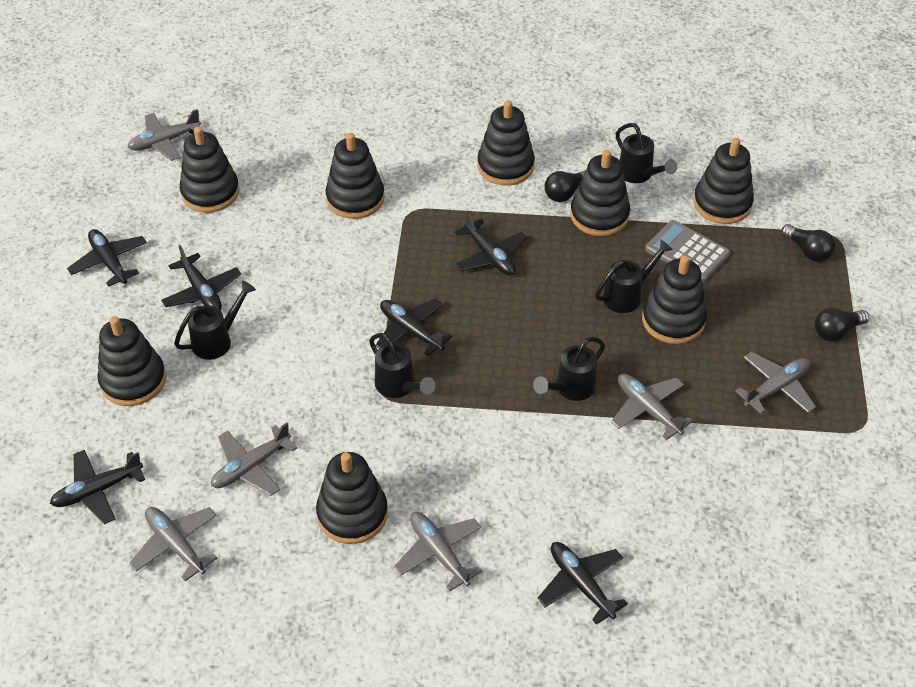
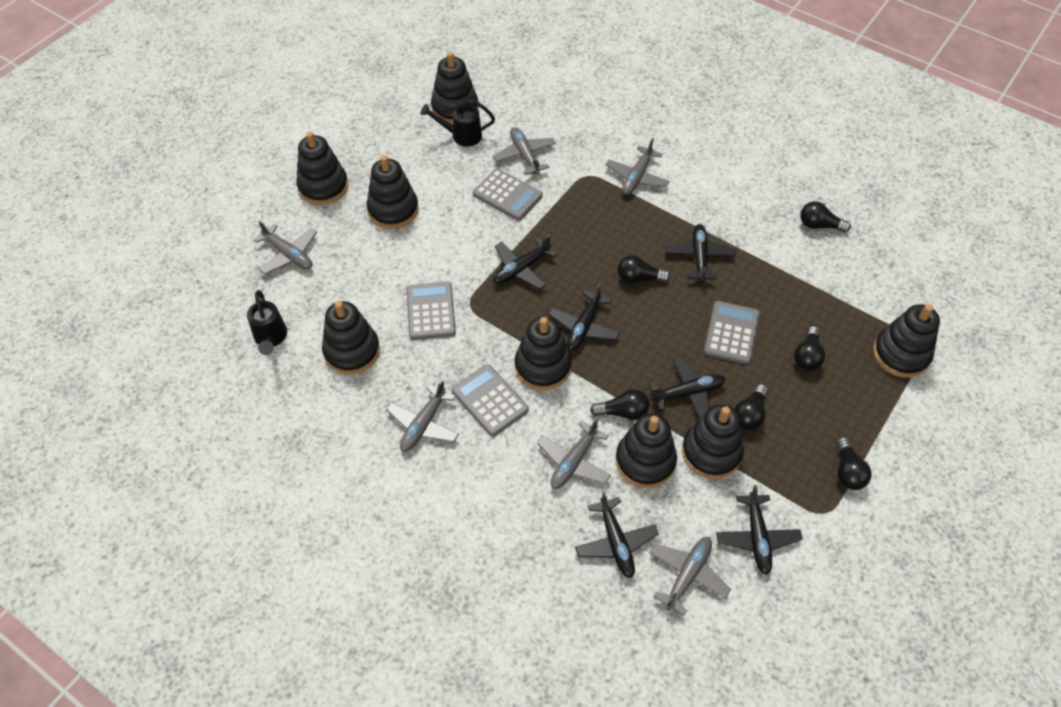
black light bulb: [545,171,585,202] [781,224,835,262] [815,308,869,342] = 3 -> [590,389,649,420] [617,255,670,284] [735,384,768,430] [794,326,825,371] [800,201,851,232] [836,437,872,490] = 6
black watering can: [174,281,256,360] [369,333,435,398] [533,337,605,401] [595,240,673,313] [616,123,677,183] = 5 -> [247,290,287,355] [420,100,495,147] = 2
grey calculator: [645,220,731,282] = 1 -> [406,282,456,340] [452,365,529,437] [473,169,543,221] [704,301,760,364] = 4

